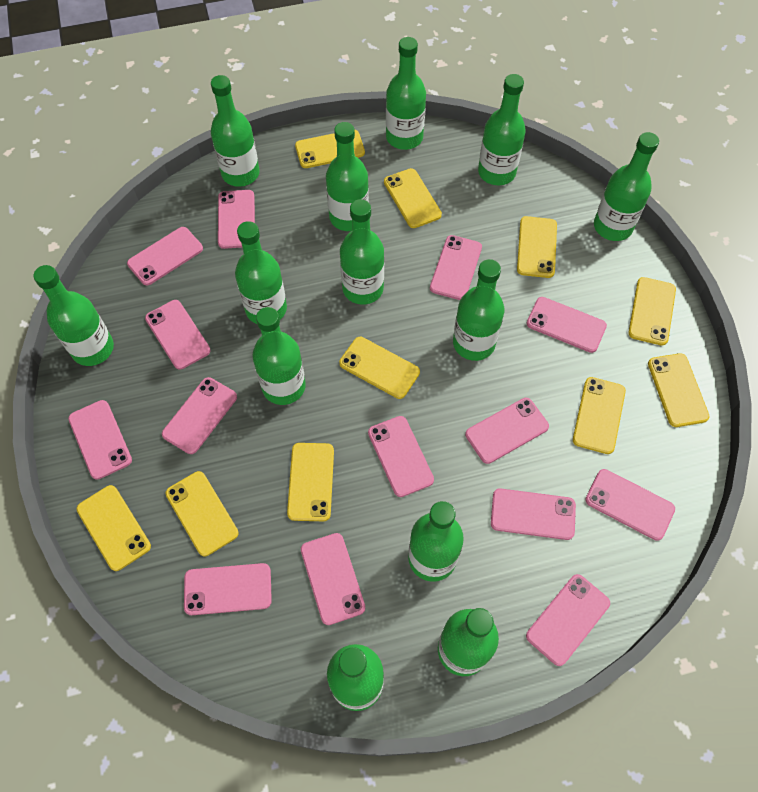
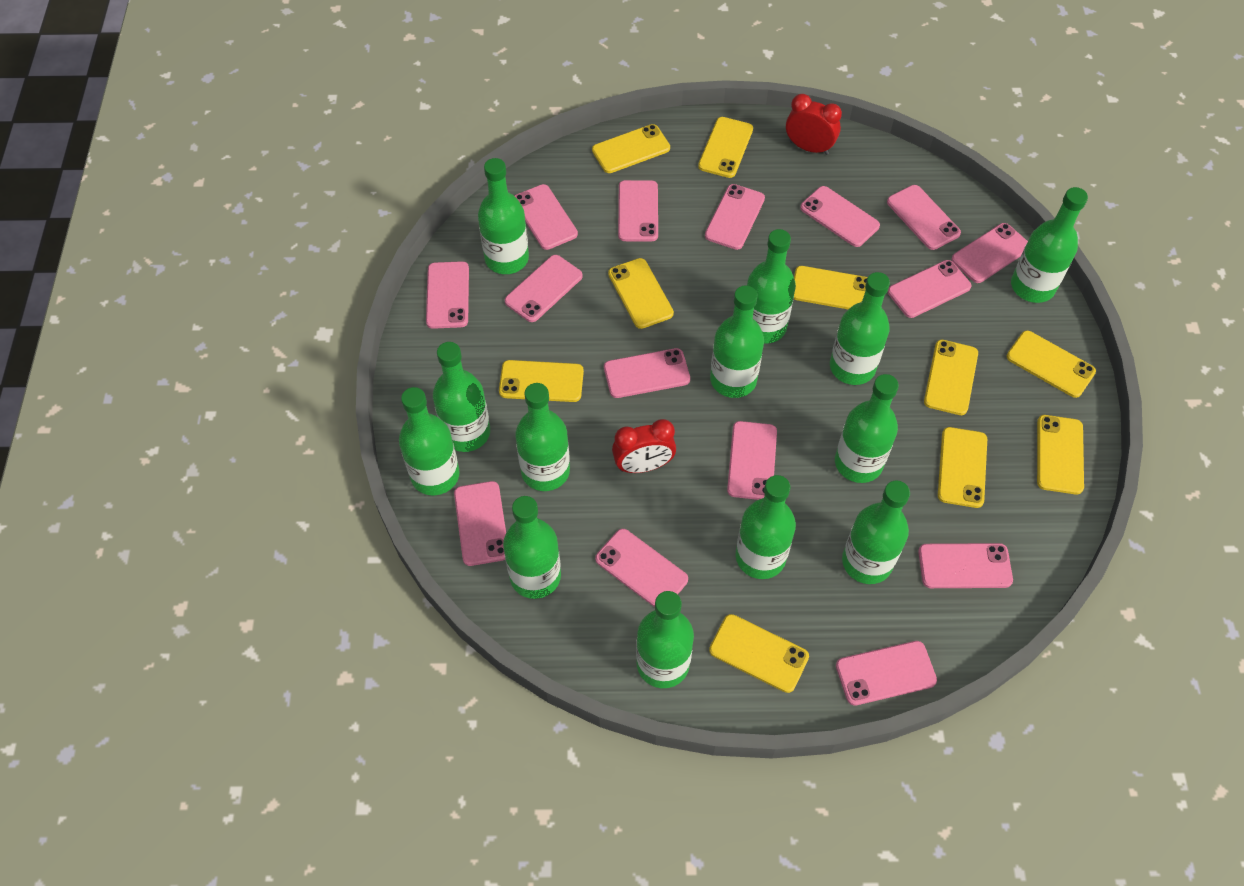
pink phone: [68,400,132,480] [127,227,203,286] [145,300,211,370] [162,377,237,454] [184,563,272,615] [218,190,255,249] [301,533,365,625] [368,416,434,497] [430,235,482,300] [465,398,549,464] [491,488,576,540] [526,297,607,353] [526,574,610,666] [585,469,675,541] = 14 -> [426,261,469,329] [454,481,506,566] [505,255,583,322] [515,184,578,250] [595,529,688,607] [604,348,690,398] [618,180,658,242] [705,184,765,250] [727,421,777,500] [800,186,880,247] [836,641,937,706] [887,185,961,250] [888,260,971,318] [918,543,1013,588] [951,223,1028,283] = 15
red clock: none = 0 -> [612,419,676,473] [786,94,842,155] = 2

